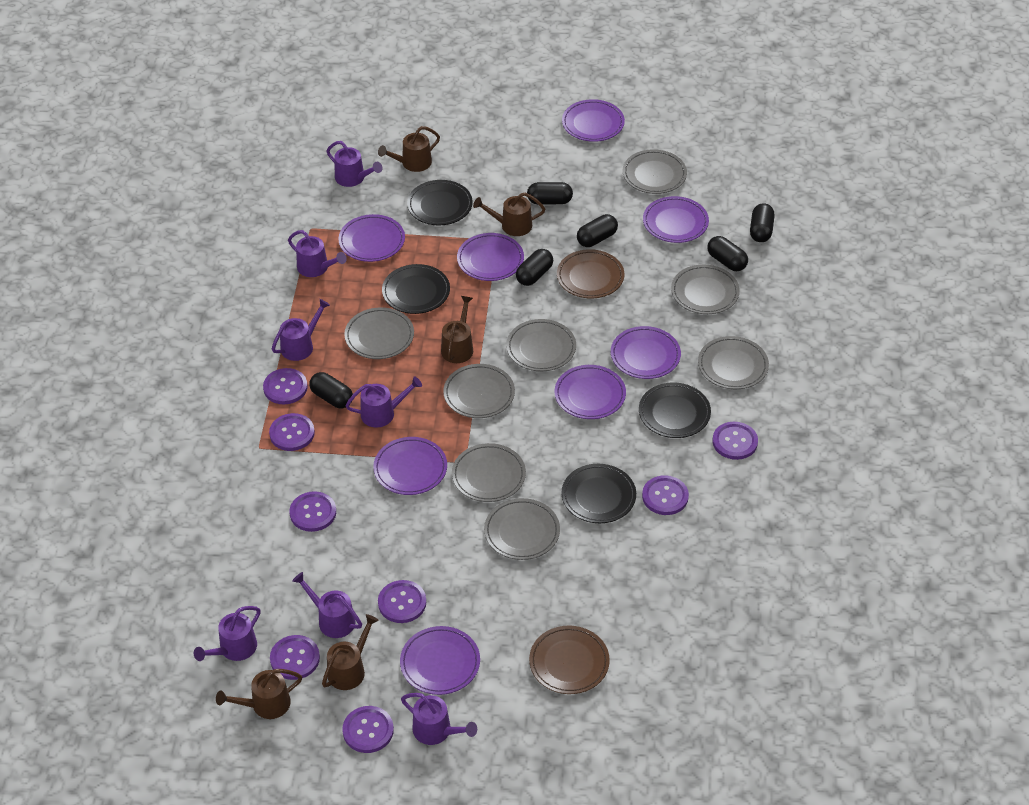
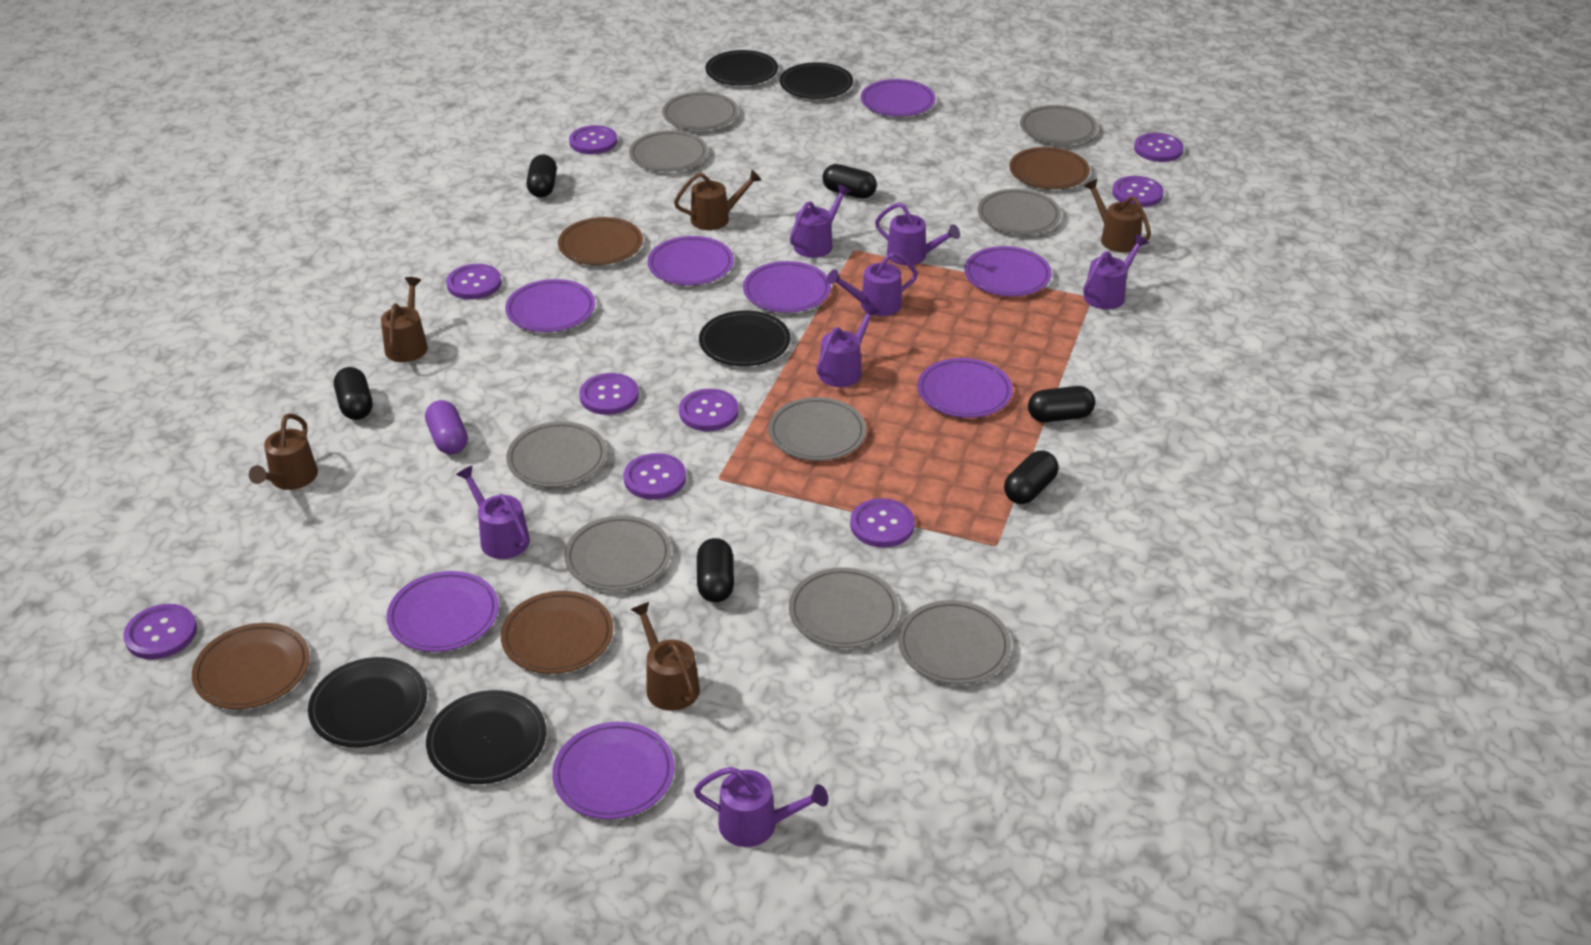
black plate: [382,264,450,314] [407,180,473,225] [561,464,636,523] [639,383,711,438] = 4 -> [308,657,427,747] [426,690,546,784] [699,311,790,366] [705,50,778,86] [780,62,853,99] = 5
brown plate: [529,626,610,694] [557,249,624,298] = 2 -> [192,623,310,709] [501,591,613,674] [558,217,643,265] [1010,147,1090,189] = 4
grey plate: [344,307,414,359] [443,364,515,418] [452,443,526,502] [484,498,560,560] [506,319,576,371] [623,149,687,194] [671,265,740,314] [698,336,769,389] = 8 -> [506,421,607,487] [564,516,671,591] [629,130,708,172] [662,92,738,130] [769,397,866,461] [789,567,899,648] [898,600,1011,684] [978,189,1061,234] [1020,105,1097,144] = 9
purple button: [263,368,308,405] [269,413,315,451] [270,635,320,680] [289,491,336,532] [342,706,394,753] [378,580,426,623] [642,475,689,515] [713,422,758,460] = 8 -> [123,604,197,660] [446,264,502,300] [569,125,617,154] [579,373,639,415] [624,453,686,500] [679,389,738,431] [850,498,915,548] [1112,176,1164,207] [1134,133,1184,162] = 9
purple capsule: none = 0 -> [425,400,468,455] = 1

